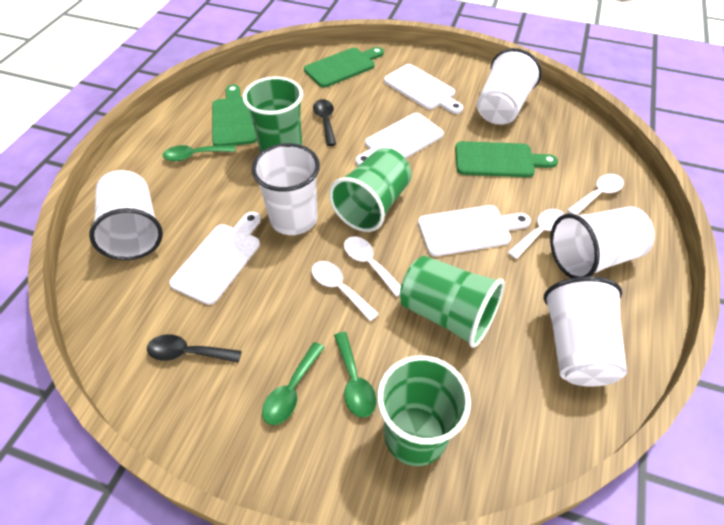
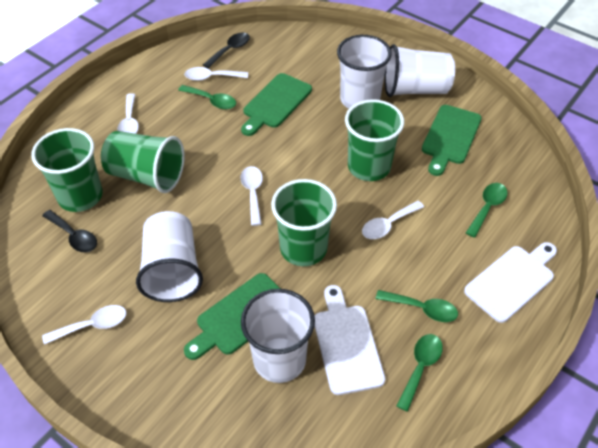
green spoon: [163,145,236,161] [262,342,325,425] [334,332,376,417] = 3 -> [178,85,236,110] [376,290,458,322] [396,334,443,412] [466,183,507,238] = 4
white cup: [89,170,163,260] [252,143,320,235] [477,48,542,125] [544,276,627,386] [550,206,655,278] = 5 -> [136,211,203,302] [241,289,315,383] [337,35,392,109] [384,44,455,97] = 4
white cutting board: [169,212,261,305] [356,113,444,166] [384,64,463,114] [418,205,531,256] = 4 -> [315,285,385,395] [464,242,557,323] = 2
white spoon: [312,261,379,321] [344,236,401,297] [508,209,564,259] [567,174,624,215] = 4 -> [42,305,126,345] [117,93,139,134] [184,67,248,81] [240,166,263,226] [362,201,424,239] = 5

